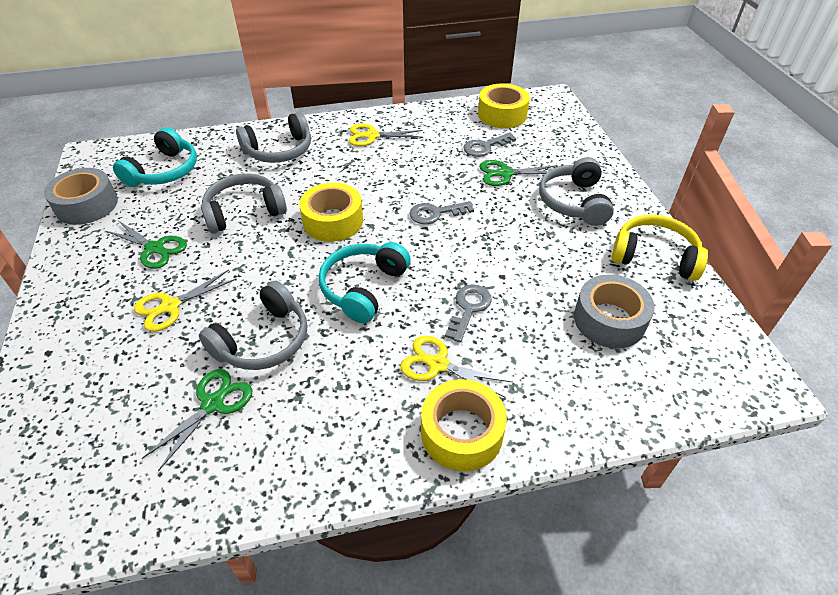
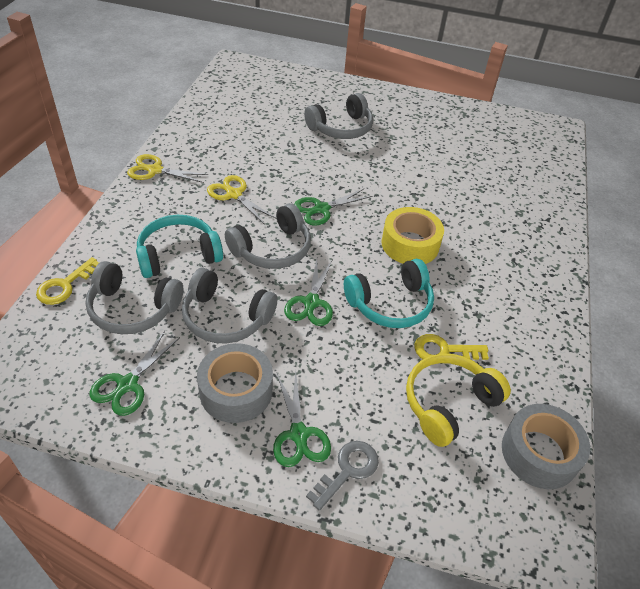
green scissors: [106,221,187,269] [141,369,252,471] [479,160,558,186] = 3 -> [90,331,180,416] [273,371,331,467] [284,258,333,326] [294,189,372,226] = 4
grey key: [410,201,474,224] [445,284,492,343] [463,132,516,157] = 3 -> [306,441,379,511] = 1
yellow key: none = 0 -> [36,257,99,305] [414,334,489,360] = 2
yellow scissors: [134,270,237,332] [349,123,423,146] [400,336,512,398] = 3 -> [127,154,209,183] [207,175,276,225] = 2
yellow tape: [299,183,363,242] [421,379,507,471] [478,83,530,128] = 3 -> [381,207,444,264] = 1

